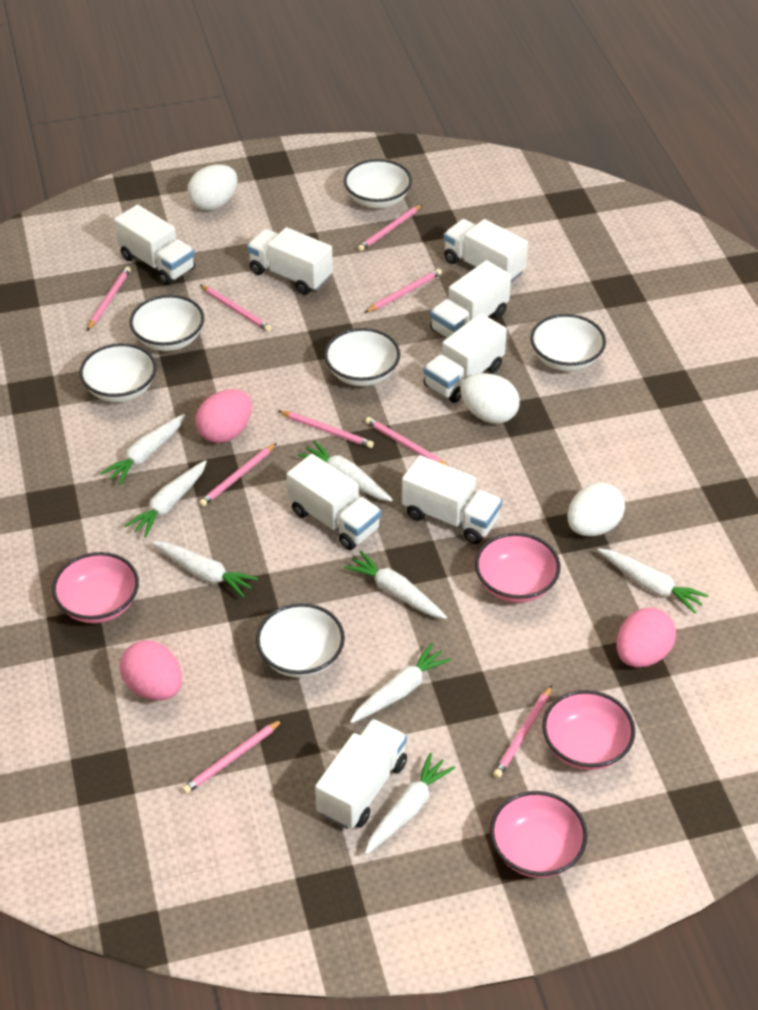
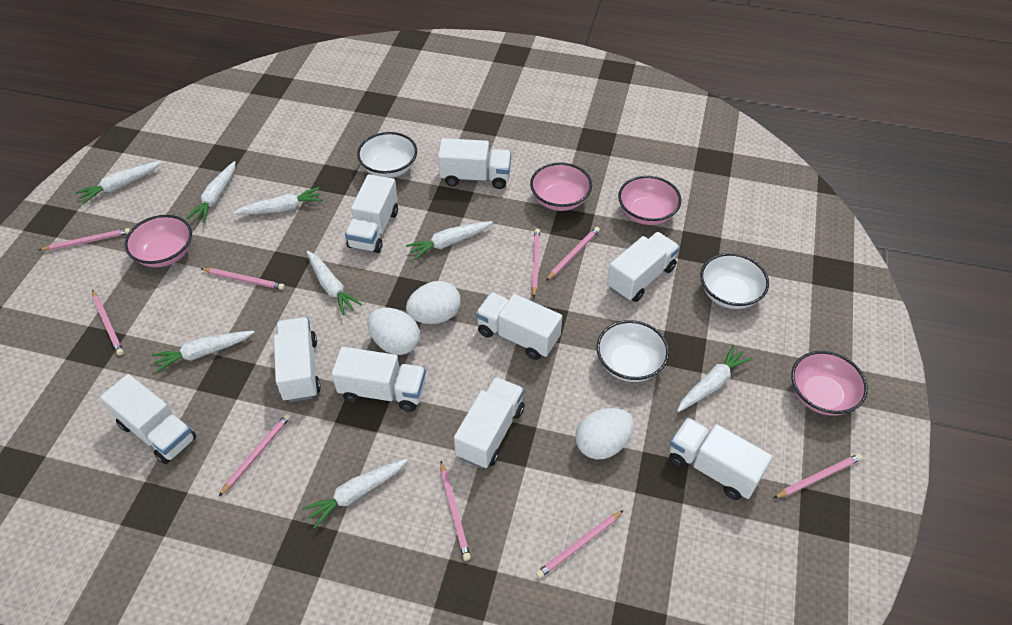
pink egg: [120,640,182,700] [196,389,252,443] [616,608,676,667] = 3 -> none = 0
white bowl: [80,343,157,402] [130,295,204,351] [256,603,345,678] [324,328,400,386] [344,159,412,208] [530,314,606,371] = 6 -> [357,132,417,178] [597,320,669,382] [700,253,769,309] = 3
white truck: [114,205,195,285] [247,227,333,295] [287,454,381,550] [315,719,407,829] [402,455,503,544] [423,313,507,403] [430,260,511,338] [443,219,528,283] = 8 -> [100,374,196,464] [274,317,321,402] [332,347,426,412] [345,174,398,253] [438,138,511,189] [454,377,525,468] [476,292,562,360] [607,232,680,302] [669,417,772,500] = 9

